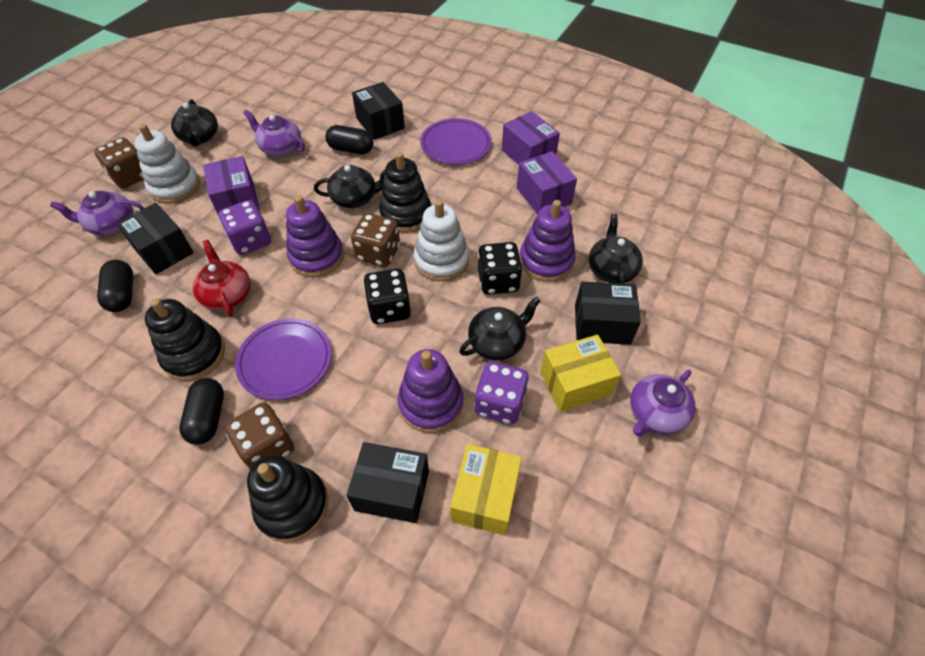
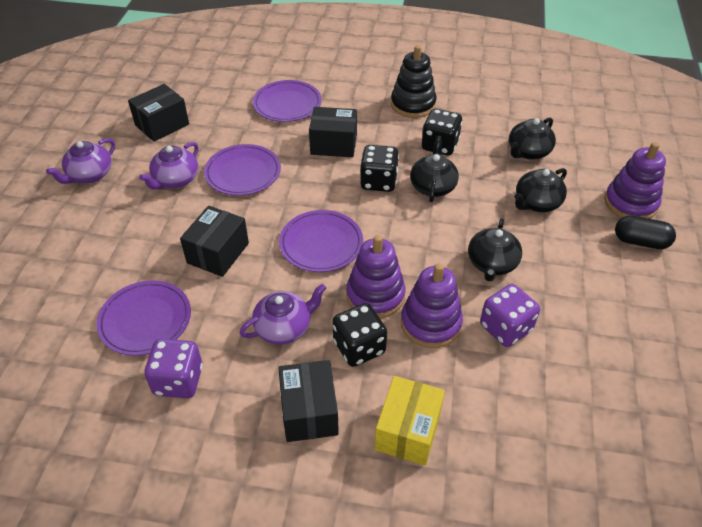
black capsule: [97,260,133,312] [179,378,224,445] [326,125,374,154] = 3 -> [615,216,676,249] = 1
black dice: [363,269,411,324] [478,242,523,295] = 2 -> [333,303,387,367] [360,145,399,192] [422,109,462,155] = 3
black stacking toy: [145,298,225,381] [247,456,328,542] [379,152,431,233] = 3 -> [391,45,437,118] = 1
brown dice: [94,137,144,189] [225,402,294,469] [351,213,400,267] = 3 -> none = 0
purple box: [203,156,260,216] [502,111,560,165] [517,151,577,214] = 3 -> none = 0
purple plate: [235,318,332,400] [420,118,492,165] = 2 -> [96,281,191,356] [204,144,281,196] [253,80,322,122] [279,210,363,272] = 4
red teapot: [193,240,251,317] = 1 -> none = 0
white stacking toy: [134,124,200,204] [414,200,469,282] = 2 -> none = 0
yellow box: [450,444,522,535] [540,335,621,412] = 2 -> [375,376,445,466] = 1

